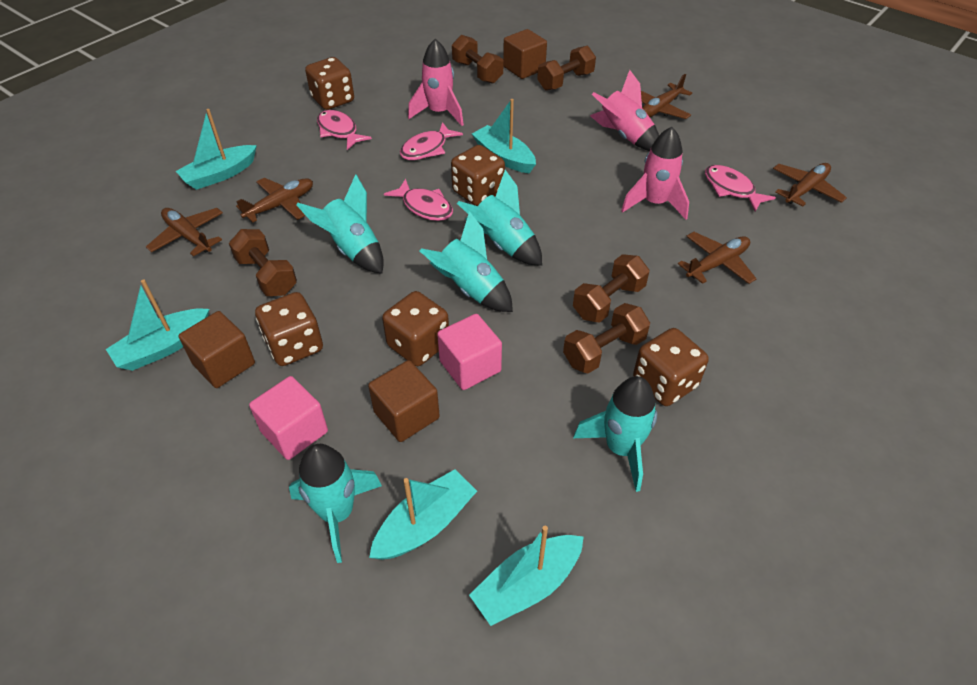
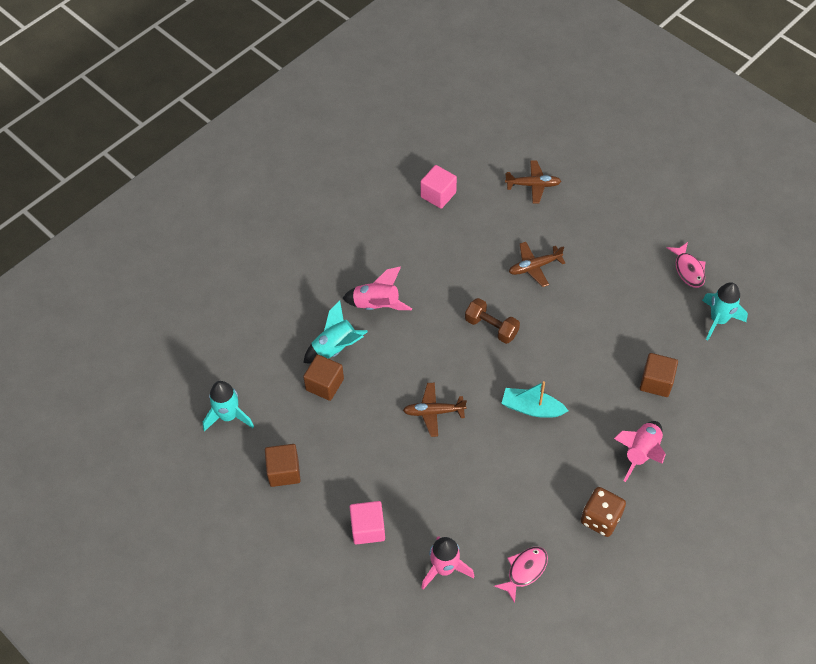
brown dice: [255,292,323,366] [305,57,354,110] [382,291,449,366] [451,145,505,206] [633,328,709,406] = 5 -> [581,487,626,537] = 1
brown dumbbell: [229,229,297,296] [452,35,503,84] [537,46,596,91] [563,303,650,373] [573,254,649,323] = 5 -> [465,298,520,344] = 1
brown plane: [146,208,223,256] [236,178,313,223] [641,74,692,119] [678,232,757,284] [773,163,847,206] = 5 -> [403,383,467,437] [505,161,561,204] [509,242,565,287] = 3
pink fish: [317,110,372,150] [384,179,453,221] [400,122,463,160] [705,165,776,212] = 4 -> [494,547,548,603] [667,242,706,288] = 2
turquoise boat: [106,279,209,371] [176,109,257,190] [369,469,477,560] [469,526,584,626] [472,99,536,173] = 5 -> [501,381,568,418] = 1
turquoise rocket: [289,444,382,563] [296,174,384,273] [420,211,513,312] [457,170,542,266] [573,376,657,492] = 5 -> [203,381,254,432] [303,300,368,364] [702,282,748,341] = 3

